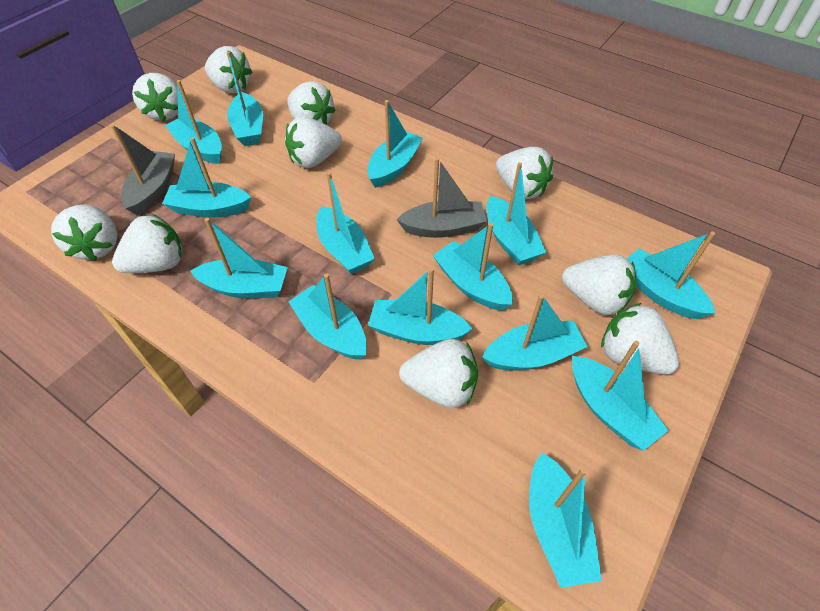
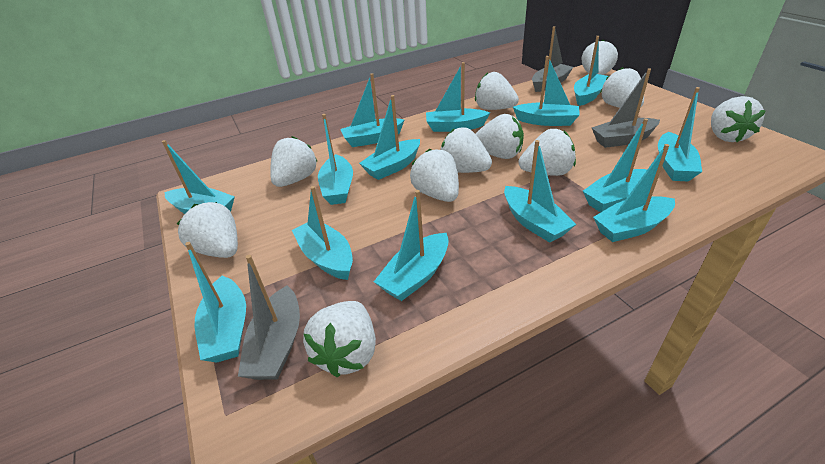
grey boat: [111,124,175,216] [396,158,487,238] = 2 -> [238,255,300,380] [532,26,573,92] [592,68,660,148] = 3
white strawberry: [51,205,117,261] [112,214,182,273] [132,73,178,121] [205,46,252,93] [285,116,342,168] [287,81,335,125] [399,339,478,408] [496,147,553,199] [562,255,636,315] [601,303,679,374] = 10 -> [177,202,238,258] [270,136,318,187] [303,301,376,377] [410,149,459,202] [440,127,492,173] [475,72,519,110] [476,114,524,159] [518,129,576,176] [582,40,618,75] [600,67,644,108] [711,96,766,142] = 11

